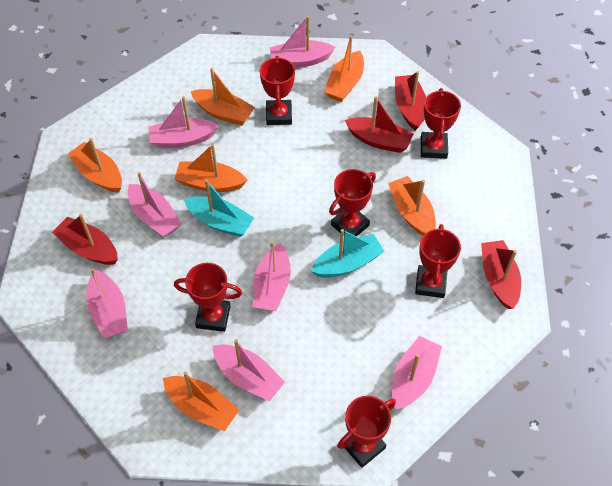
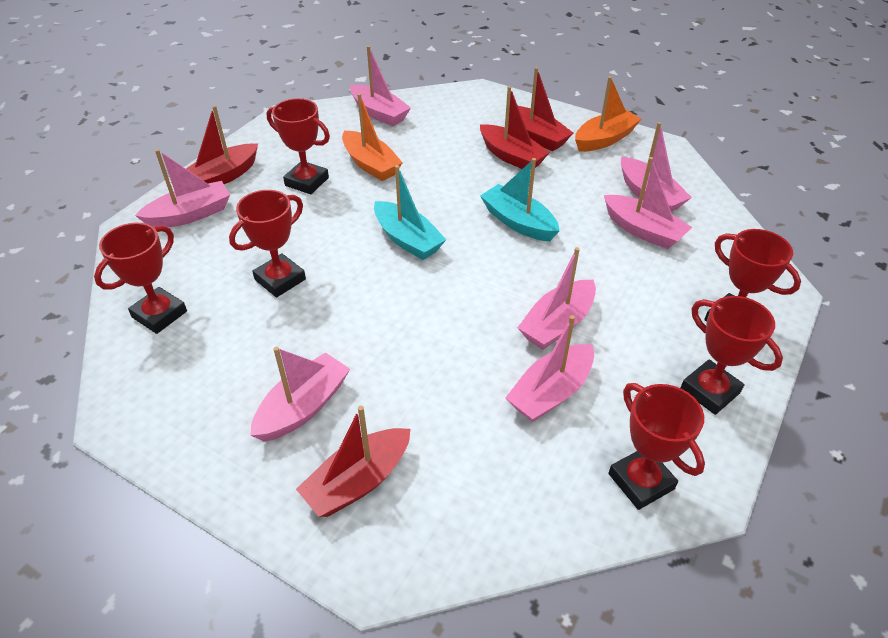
orange boat: [68,138,122,193] [163,371,239,431] [174,144,247,192] [191,68,255,126] [324,35,364,102] [388,176,436,236] = 6 -> [342,93,403,181] [575,76,641,152] = 2

